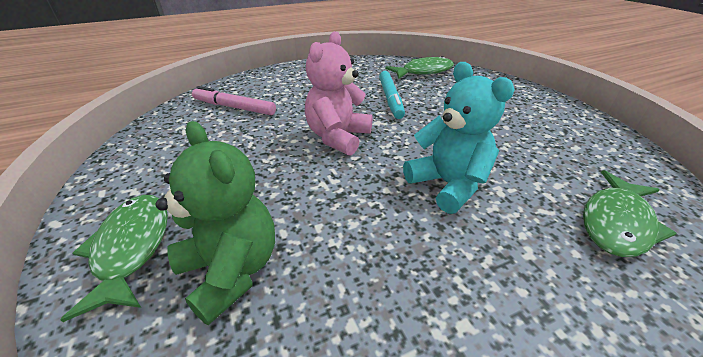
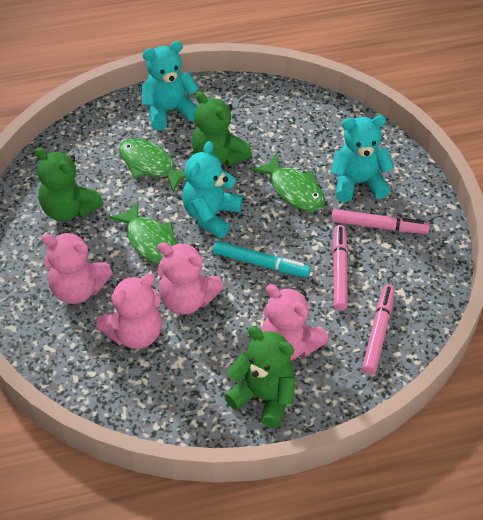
green teddy bear: [156,121,275,325] = 1 -> [35,148,103,221] [192,91,252,166] [225,326,295,428] = 3
pink marker: [192,86,276,115] = 1 -> [331,209,430,234] [333,225,348,311] [362,285,395,374] = 3
pink teddy bear: [305,31,372,156] = 1 -> [41,233,113,304] [96,274,162,349] [157,242,224,314] [261,284,329,360] = 4
turquoise teddy bear: [403,62,515,214] = 1 -> [142,41,199,130] [182,141,242,239] [331,115,394,202] = 3

